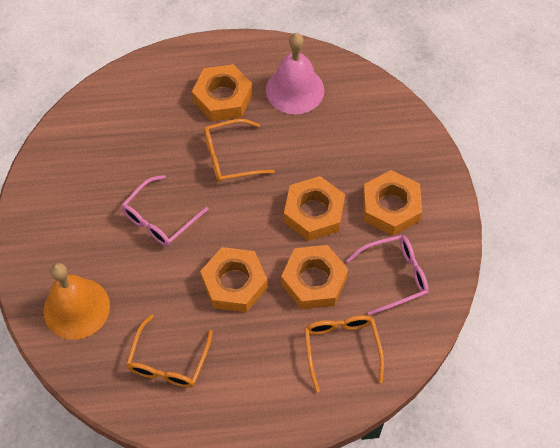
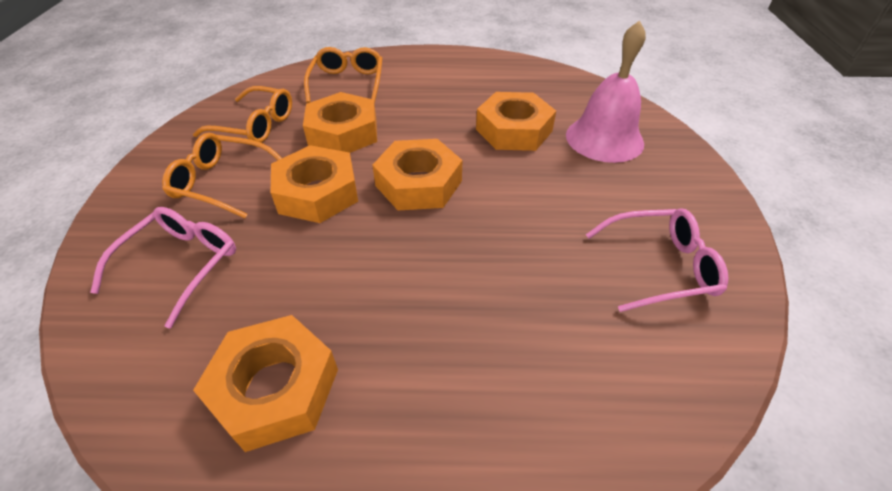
orange bell: [43,263,110,340] = 1 -> none = 0

